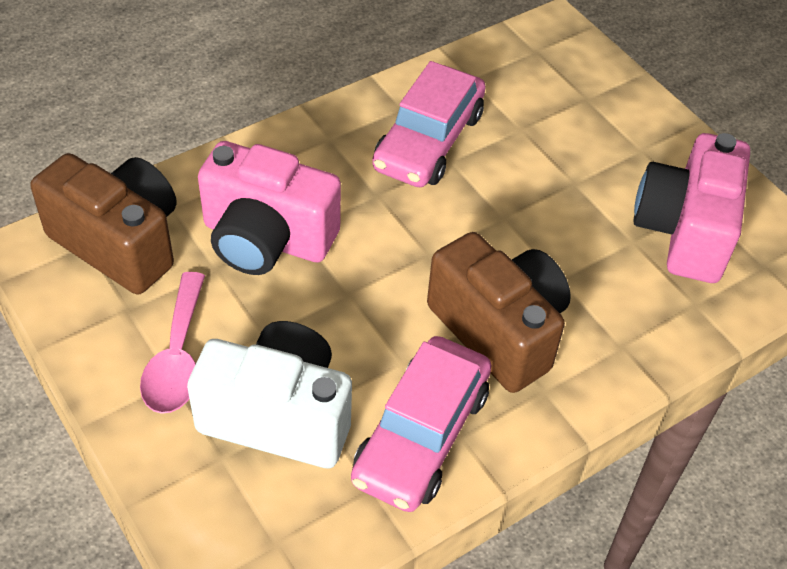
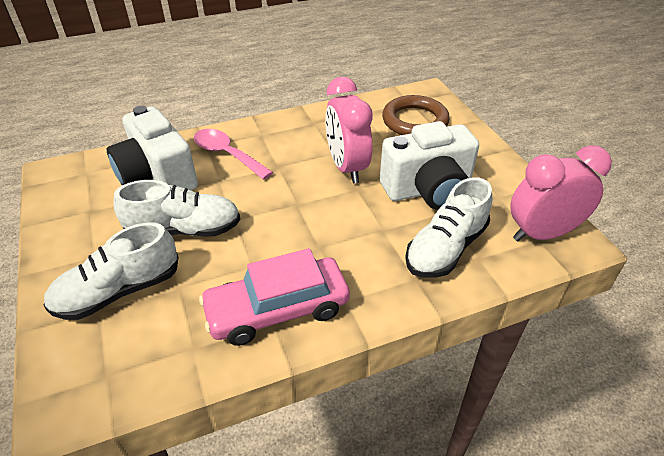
brown camera: [31,153,177,294] [427,232,571,393] = 2 -> none = 0
brown ring: none = 0 -> [382,95,450,135] = 1
pink camera: [198,141,341,275] [633,133,750,283] = 2 -> none = 0
pink car: [351,336,492,512] [372,61,486,187] = 2 -> [199,248,350,346] = 1
pink clock: none = 0 -> [325,77,373,183] [510,145,612,241] = 2
white camera: [187,321,352,468] = 1 -> [107,106,198,190] [380,121,479,210] = 2
white shoe: none = 0 -> [43,223,178,320] [113,180,241,237] [405,177,492,278] = 3

